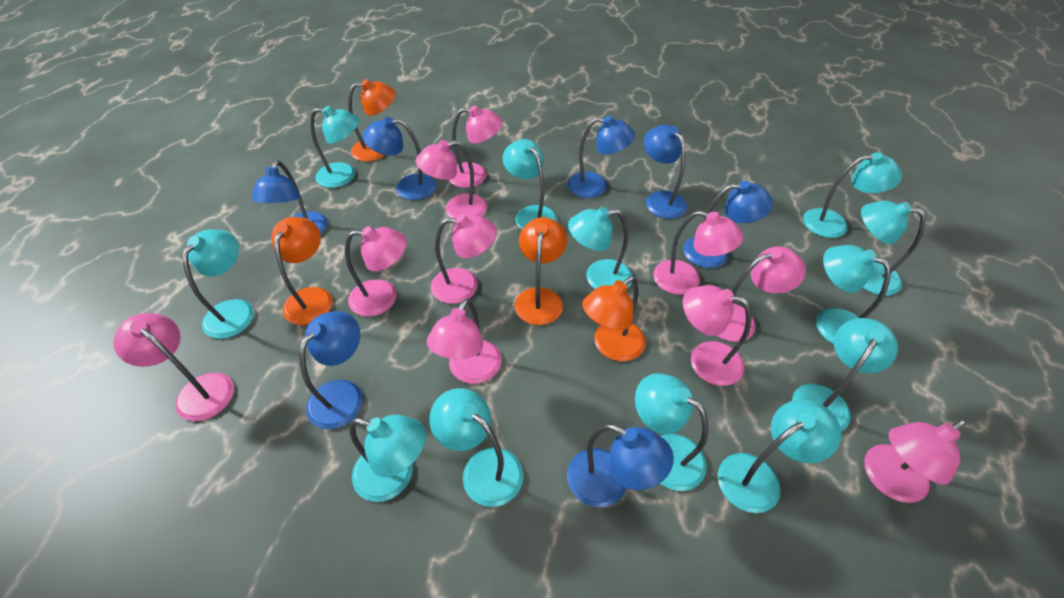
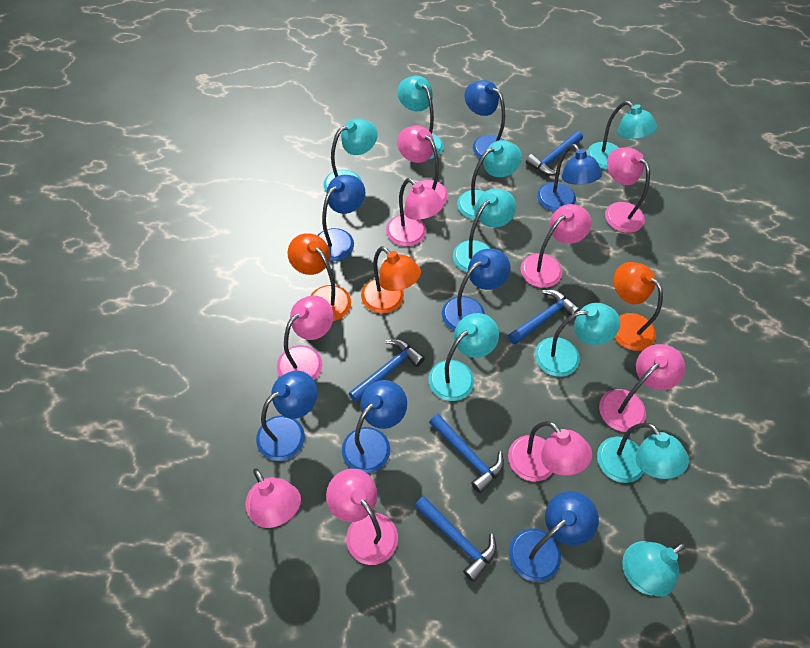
blue hammer: none = 0 -> [349,339,425,403] [415,496,496,582] [429,414,504,493] [508,290,580,345] [526,131,583,175] = 5
orange lamp: [271,217,333,325] [348,79,396,162] [515,217,567,325] [582,276,646,361] = 4 -> [287,233,351,321] [361,246,421,313] [614,262,663,351] = 3
pink lamp: [113,313,234,421] [345,226,407,317] [416,140,487,218] [427,299,501,384] [431,214,497,304] [449,105,503,188] [653,211,744,295] [682,285,752,386] [717,246,806,342] [864,419,966,503] = 10 -> [245,468,301,528] [277,295,334,380] [326,469,398,565] [386,178,444,246] [397,126,448,204] [508,421,592,481] [521,204,591,288] [599,344,685,432] [605,148,650,233] = 9
turquoise lamp: [182,230,254,339] [310,106,359,188] [349,415,426,502] [429,388,523,507] [503,139,558,230] [568,207,632,289] [635,373,708,491] [718,399,841,513] [792,318,898,431] [803,152,902,238] [816,245,891,344] [861,201,926,295] = 12 -> [323,118,378,193] [397,75,444,159] [428,313,499,401] [453,188,516,272] [457,140,522,220] [535,303,620,377] [587,101,657,170] [597,423,689,483] [622,541,686,597] = 9

